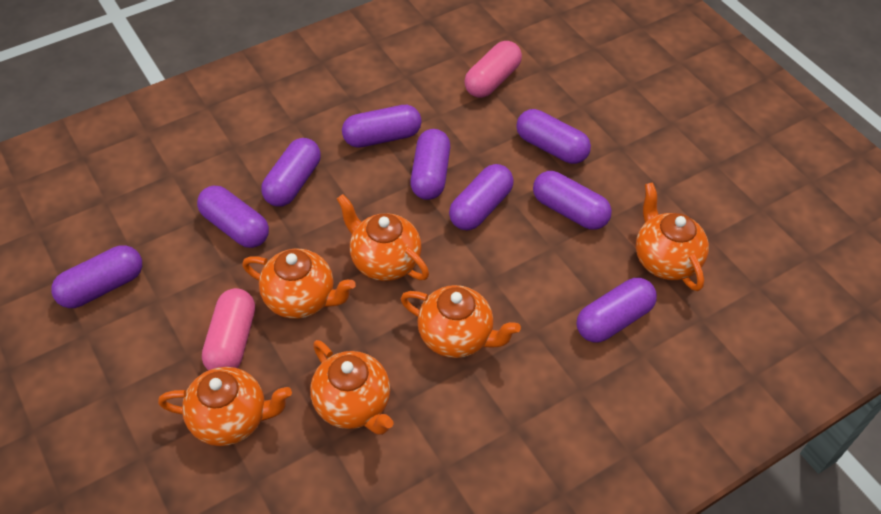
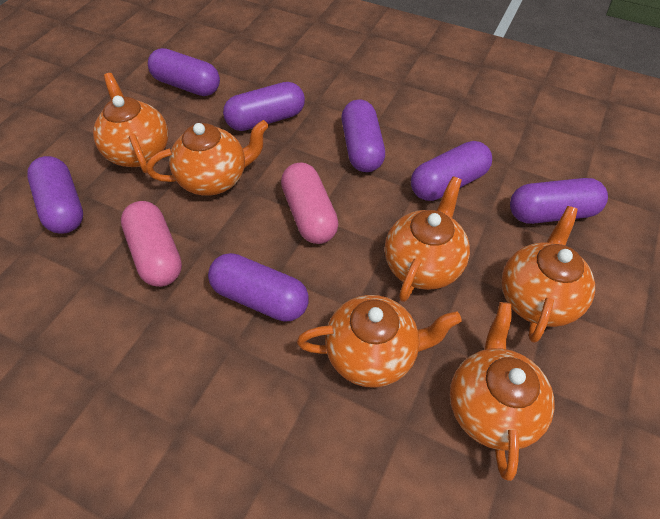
purple capsule: [51,245,142,308] [197,186,269,248] [261,138,321,206] [342,105,422,148] [410,129,450,200] [449,164,514,230] [516,109,591,164] [533,171,612,230] [577,278,657,343] = 9 -> [27,156,83,234] [148,48,220,96] [208,253,309,322] [223,82,305,131] [341,99,385,172] [411,141,492,201] [510,178,608,224] = 7

